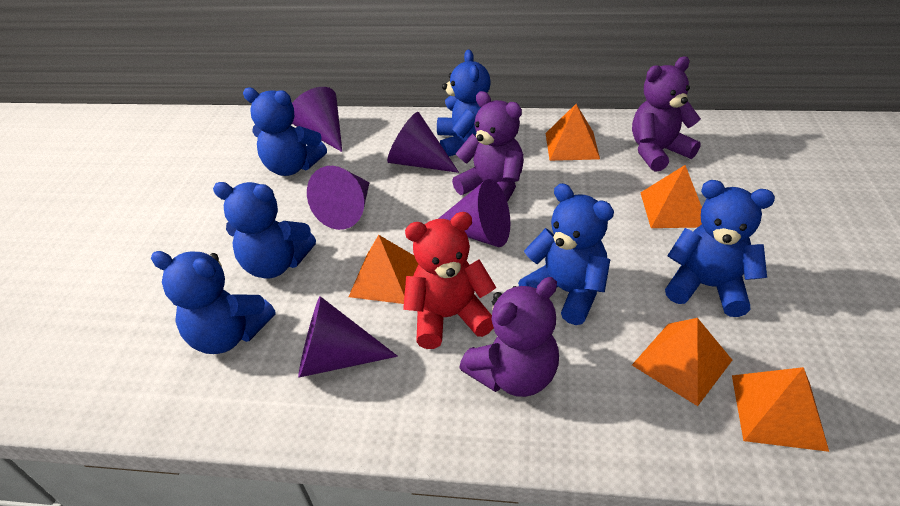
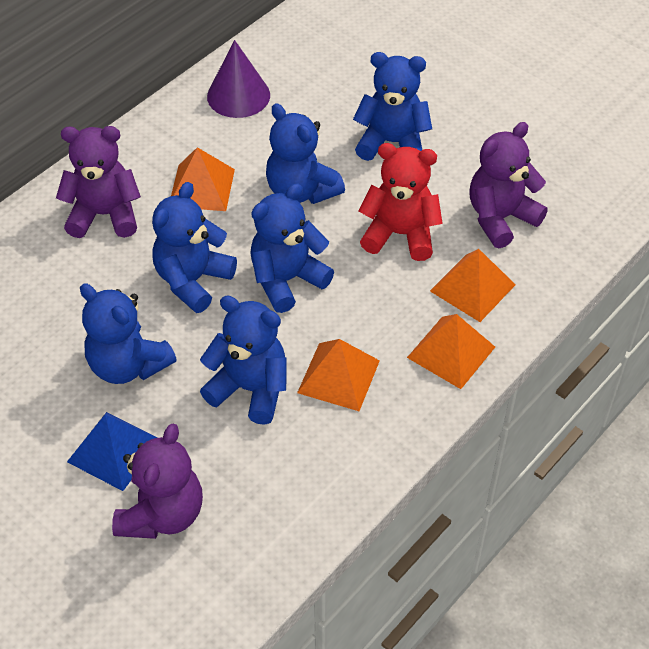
blue pyramid: none = 0 -> [67,412,158,491] = 1
orange pyramid: [349,235,418,304] [546,104,600,161] [632,318,732,406] [640,165,702,228] [732,367,829,452] = 5 -> [171,147,235,211] [297,339,380,411] [407,314,495,389] [430,249,515,322] = 4
purple cone: [292,87,342,152] [298,296,398,378] [307,166,370,230] [387,112,459,173] [438,179,510,247] = 5 -> [207,40,270,118] = 1

